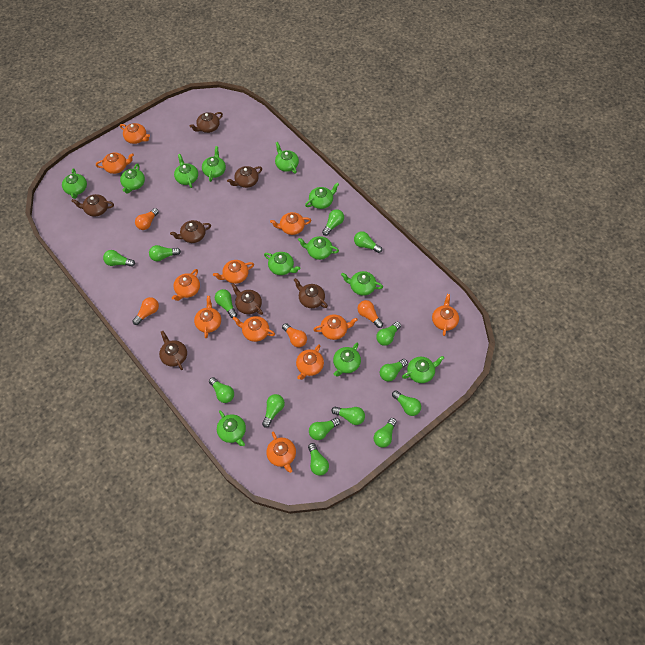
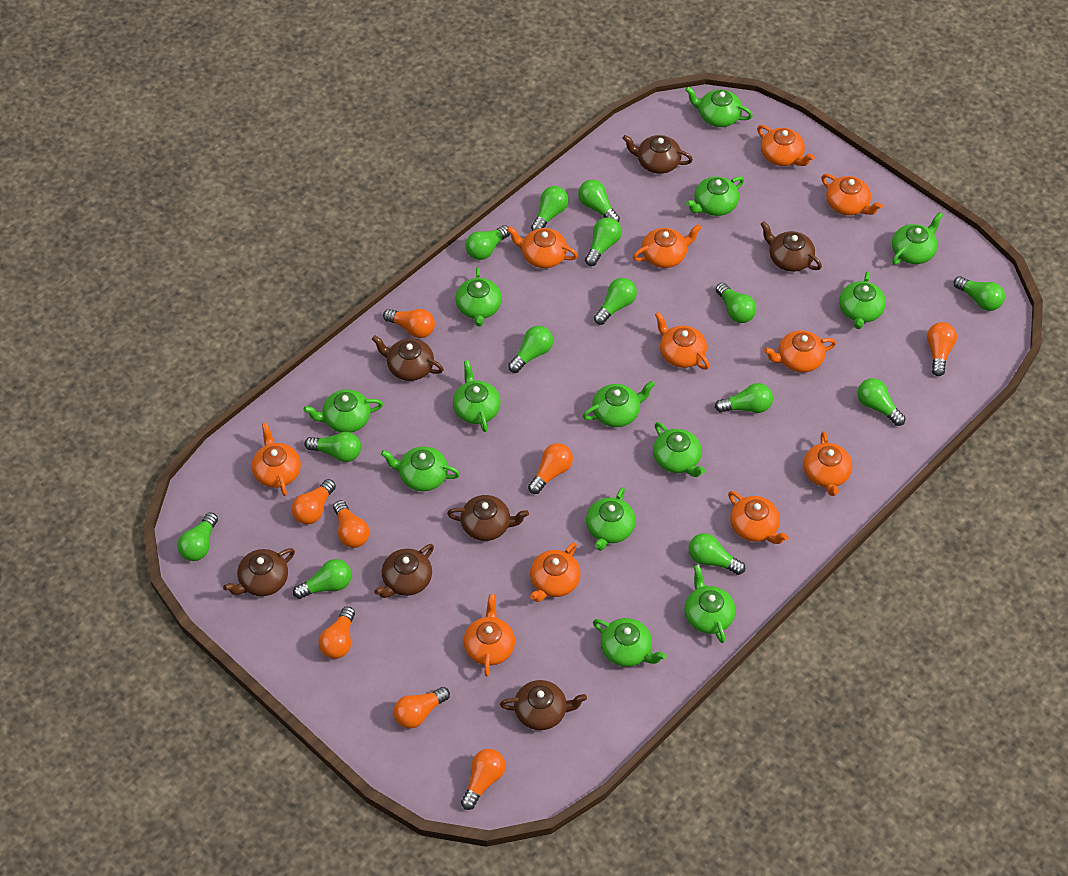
green teapot: [62,168,87,199] [120,164,145,194] [174,154,198,188] [202,146,226,182] [217,410,246,446] [264,252,300,275] [275,142,299,174] [298,236,339,260] [305,183,339,209] [333,343,361,376] [341,271,383,296] [402,356,444,383] = 12 -> [303,389,383,433] [381,446,460,491] [453,360,501,432] [455,267,502,326] [583,381,655,427] [586,487,636,551] [593,618,666,667] [653,422,705,477] [685,87,753,127] [685,565,736,643] [686,177,744,216] [839,271,886,329] [892,212,943,265] = 13
orange light bulb: [133,297,159,325] [135,208,159,230] [282,323,307,347] [357,300,383,328] = 4 -> [292,479,336,524] [319,606,355,659] [333,500,369,548] [383,309,435,338] [393,687,450,729] [461,749,505,810] [528,443,573,494] [927,322,957,376] = 8

